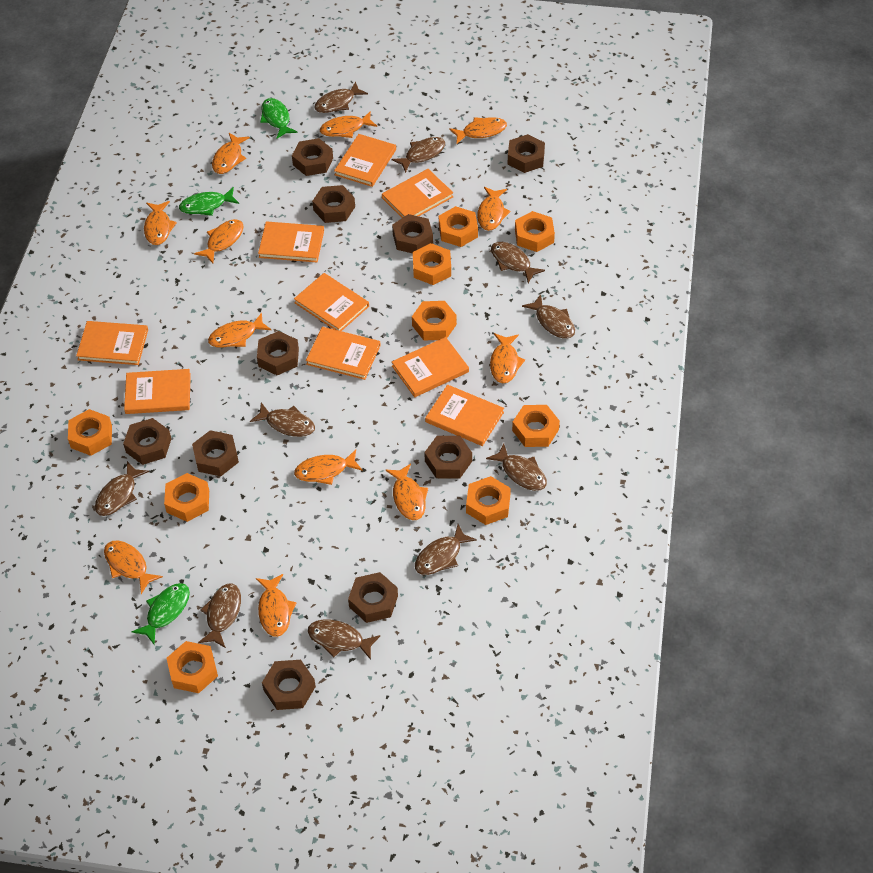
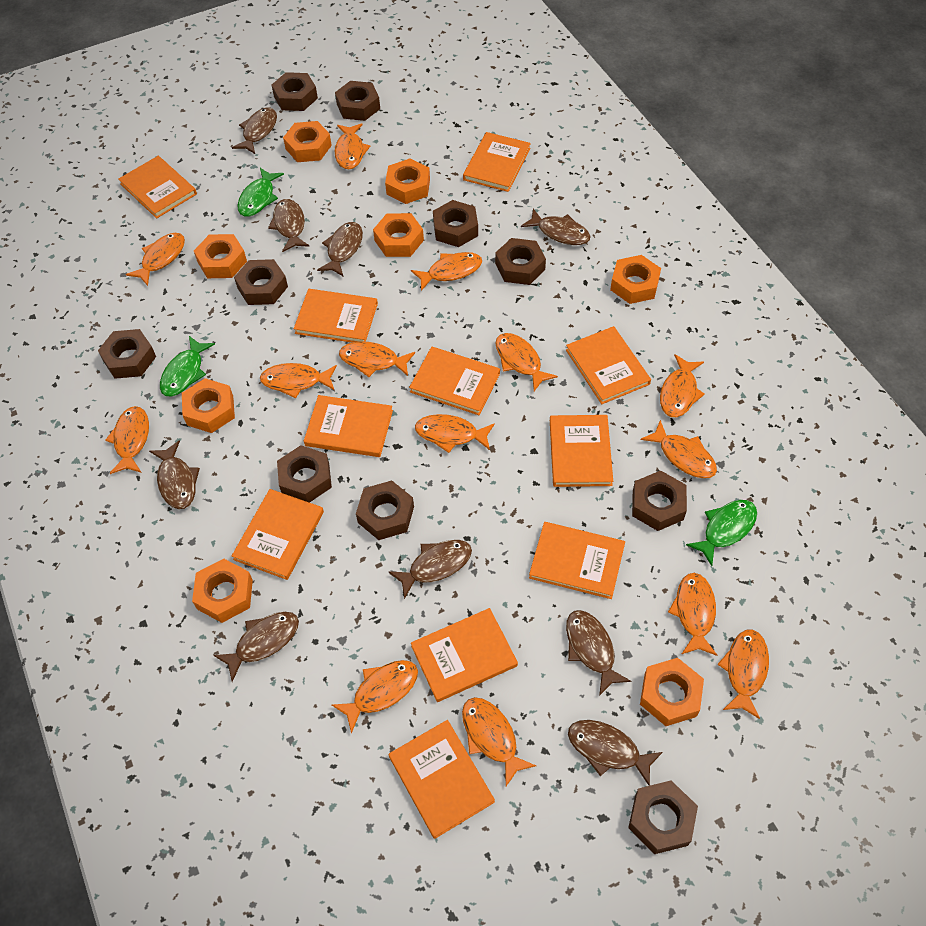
brown fish: [95,461,149,516] [198,583,241,648] [250,402,315,437] [308,619,380,660] [314,81,368,113] [392,137,445,173] [415,524,477,575] [486,443,547,491] [491,242,545,283] [522,294,575,339] = 10 -> [149,440,200,509] [213,612,299,682] [232,108,277,154] [268,199,310,252] [317,222,363,277] [388,540,472,599] [521,208,591,245] [566,610,631,696] [568,720,663,786] = 9
orange book: [76,321,148,365] [124,369,191,414] [258,222,324,262] [294,273,369,331] [306,327,381,380] [334,134,396,187] [382,169,453,218] [392,337,469,397] [425,384,504,446] = 9 -> [118,156,197,218] [232,489,324,580] [294,289,378,343] [304,395,393,457] [389,720,495,839] [409,347,500,415] [411,608,518,702] [463,132,531,192] [529,522,625,599] [550,415,613,487] [566,326,651,404] = 11
orange fish: [104,541,163,594] [144,201,177,245] [194,219,244,263] [208,313,271,348] [212,133,250,174] [256,574,296,637] [294,449,363,485] [320,111,377,138] [385,463,428,520] [449,117,507,145] [477,187,511,231] [490,333,525,383] = 12 -> [105,406,149,474] [126,233,185,286] [260,363,337,398] [332,660,418,734] [335,123,370,169] [339,341,415,377] [411,252,482,291] [415,414,495,453] [462,697,537,786] [495,333,558,391] [641,420,717,478] [660,354,705,417] [668,573,717,656] [717,629,769,719] = 14
orange nut: [68,409,112,456] [164,473,209,522] [166,641,218,693] [412,301,457,341] [413,243,451,285] [439,206,478,247] [466,476,511,525] [512,405,560,447] [515,211,555,252] = 9 -> [182,378,235,433] [192,559,253,623] [194,234,247,278] [283,121,332,162] [373,213,424,257] [385,159,430,204] [610,255,661,304] [640,658,704,726] = 8

